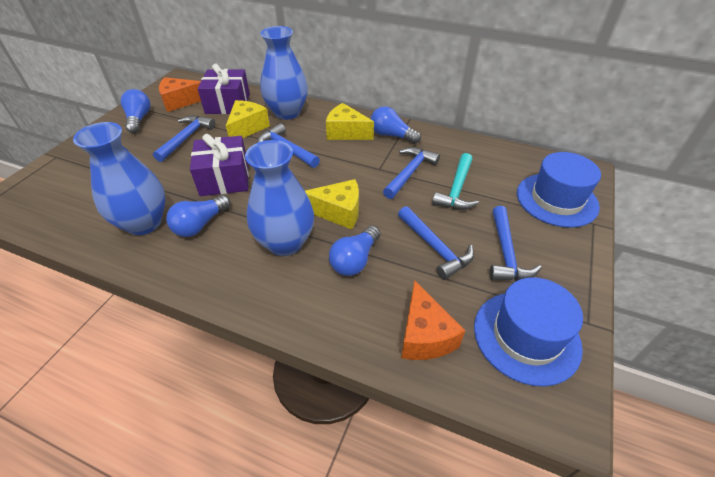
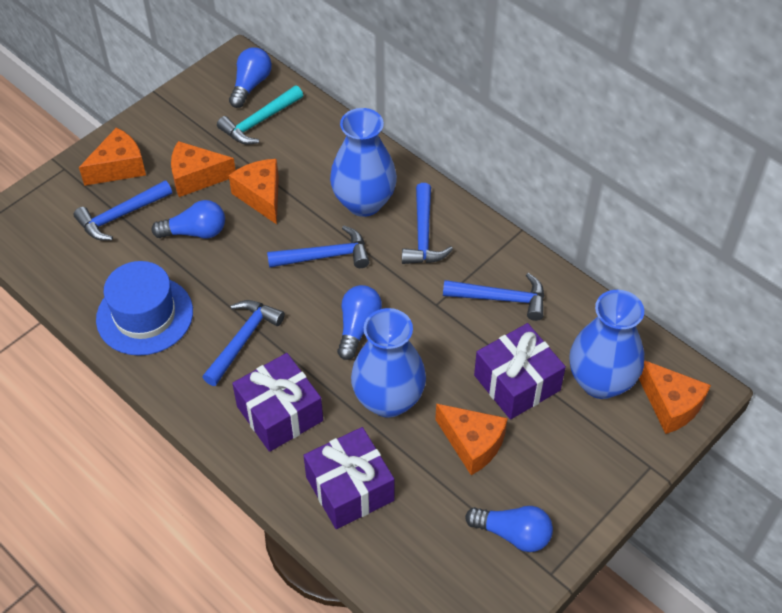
blue hat: [474,277,583,386] [517,152,601,228] = 2 -> [96,261,193,356] = 1
orange cheese: [159,77,201,112] [401,280,465,360] = 2 -> [79,127,146,186] [171,141,236,197] [229,159,279,224] [435,404,508,475] [639,360,711,434] = 5
purple gift: [190,134,249,196] [197,64,250,114] = 2 -> [232,353,323,452] [303,427,394,529] [474,323,566,420] = 3
yellow cheese: [226,100,270,138] [305,179,359,229] [326,103,374,140] = 3 -> none = 0

